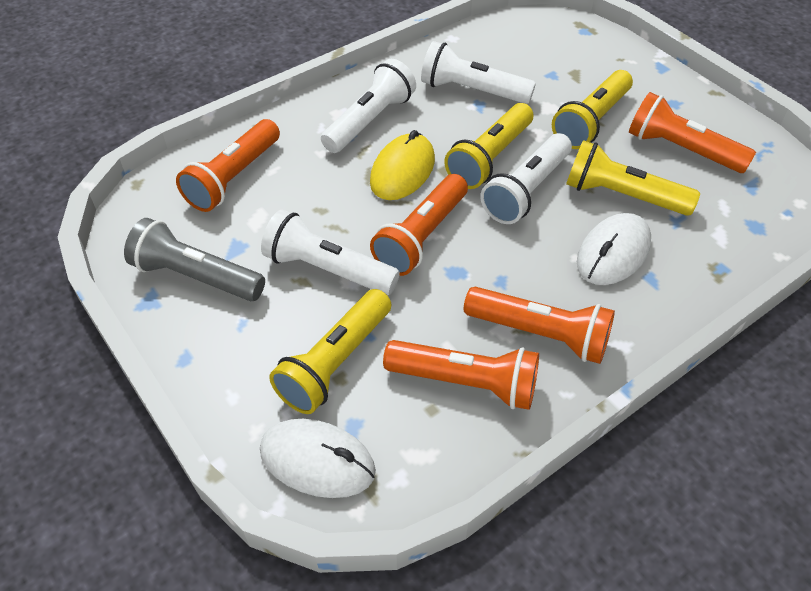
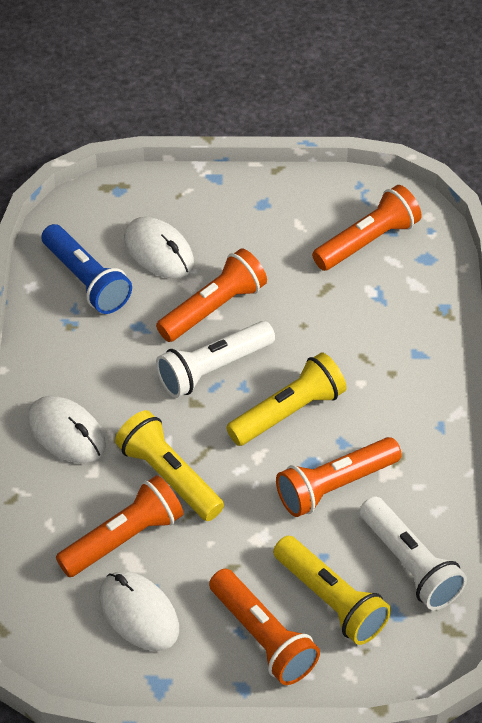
blue flashlight: none = 0 -> [41,224,132,314] = 1
grey flashlight: [124,218,265,301] = 1 -> none = 0
white flashlight: [261,210,400,295] [321,59,416,153] [421,41,536,104] [480,133,572,224] = 4 -> [156,321,275,398] [359,496,467,610] = 2
white mouse: [260,419,376,498] [577,213,651,285] = 2 -> [28,396,106,463] [99,571,179,651] [124,217,194,278] = 3
yellow flashlight: [269,289,391,414] [444,103,533,189] [552,70,633,149] [566,140,700,216] = 4 -> [115,410,224,521] [226,352,347,446] [273,536,391,645] = 3
yellow mouse: [370,130,435,200] = 1 -> none = 0

